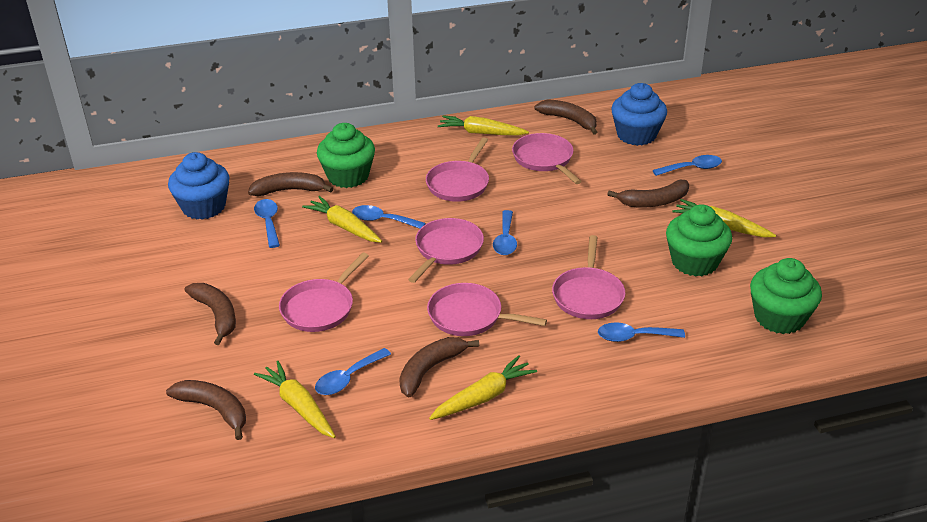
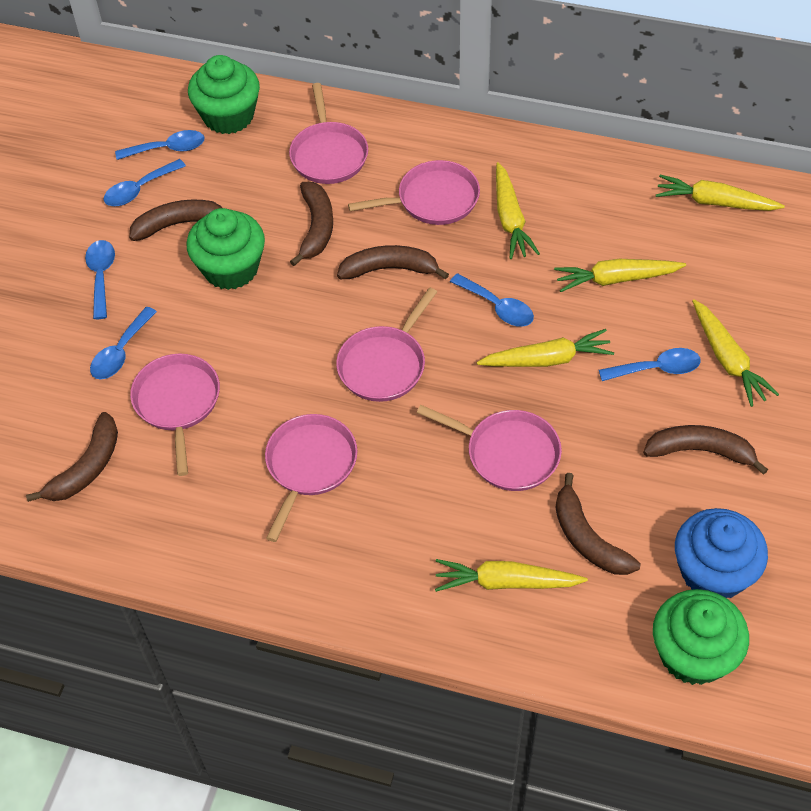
blue cupcake: [168,152,230,220] [611,83,667,146] = 2 -> [675,508,768,598] = 1
yellow carrot: [254,361,336,438] [302,196,382,243] [429,355,537,420] [438,115,529,136] [672,199,776,237] = 5 -> [435,559,588,592] [477,329,614,367] [496,162,540,259] [554,259,686,292] [656,175,785,211] [692,299,779,407] = 6

